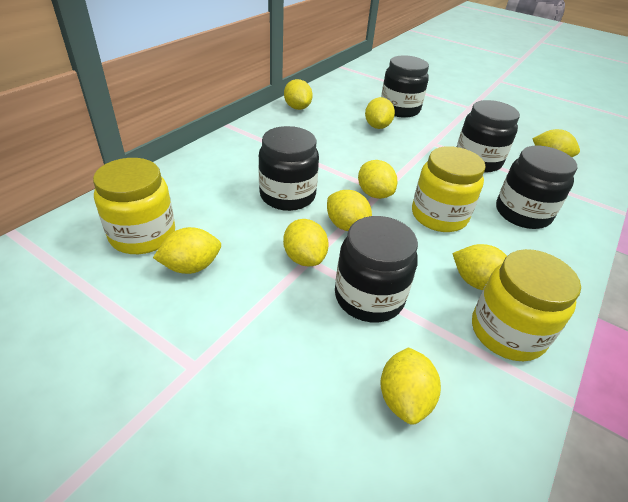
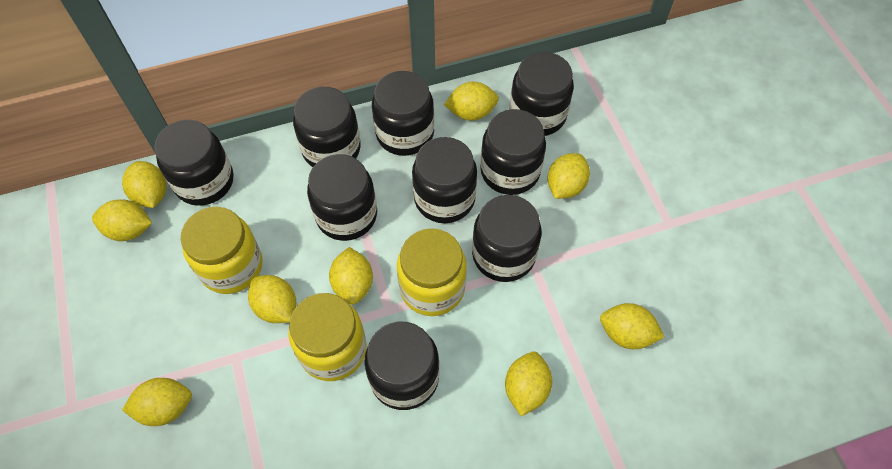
black jar: [258,126,319,211] [335,216,418,322] [381,55,429,118] [457,100,520,172] [496,146,577,229] = 5 -> [154,120,234,206] [293,87,361,167] [307,154,377,241] [364,321,439,410] [372,71,434,156] [412,137,477,223] [472,195,542,282] [480,109,546,195] [510,52,574,136] = 9

